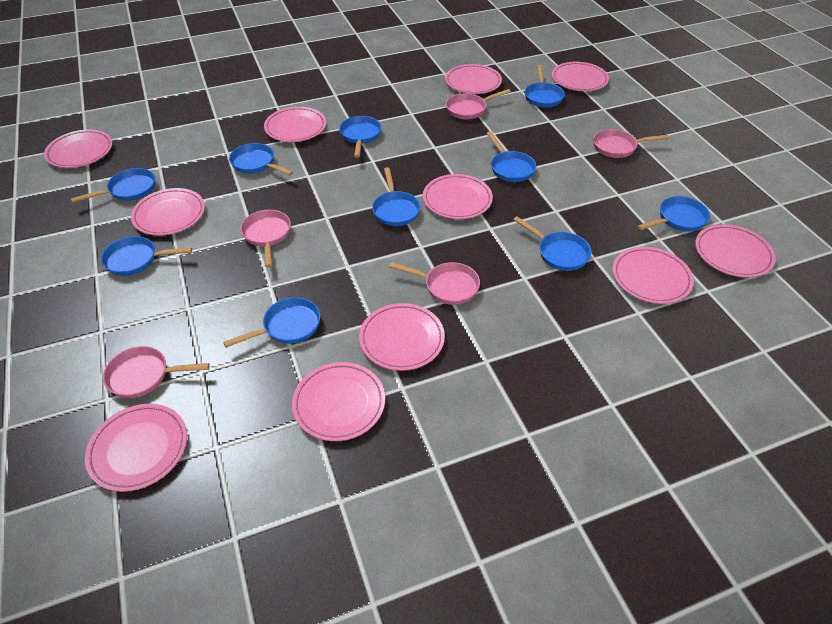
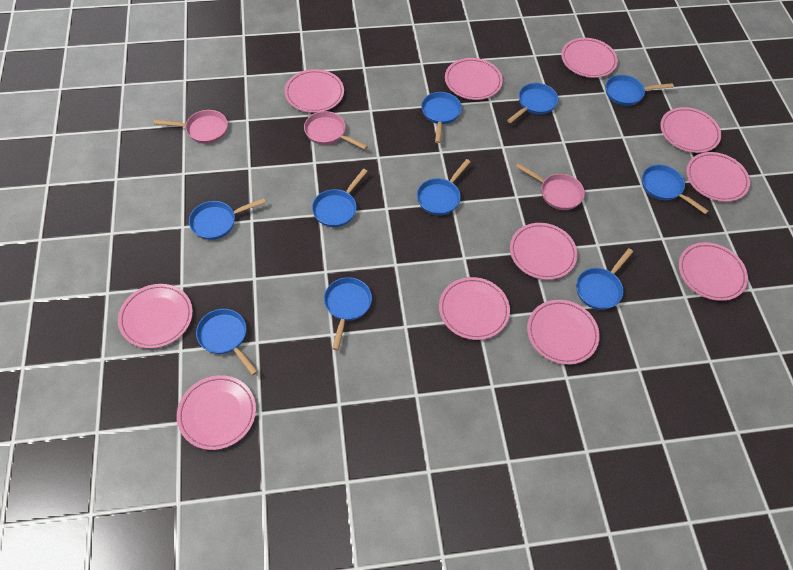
pink pan: [103,346,210,398] [240,210,291,267] [389,262,480,305] [446,89,511,119] [593,129,669,158] = 5 -> [154,110,228,144] [304,111,368,150] [516,163,585,210] = 3

